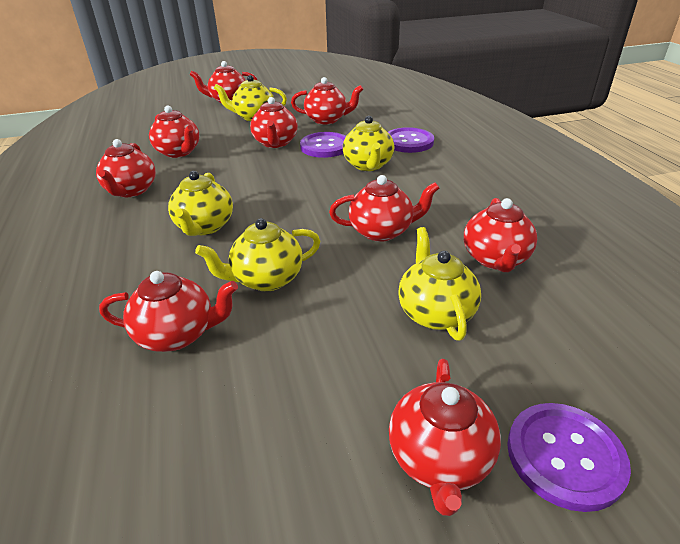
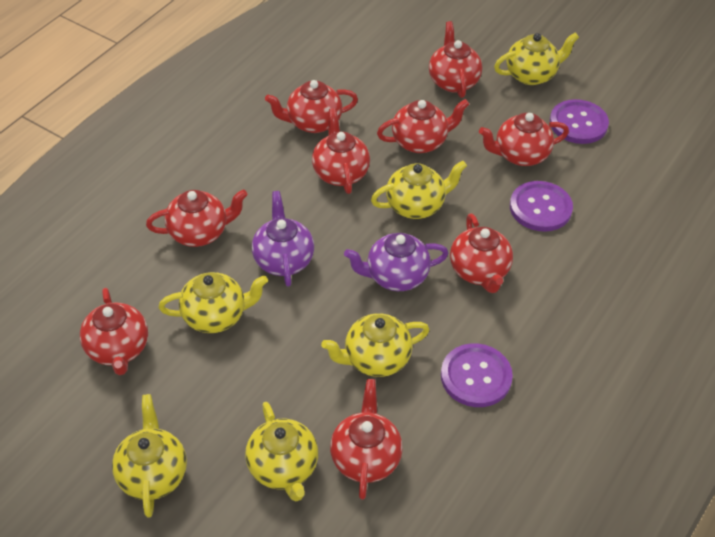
purple teapot: none = 0 -> [252,191,314,286] [344,233,449,291] = 2
yellow teapot: [168,171,233,236] [195,218,320,291] [214,75,287,121] [343,116,394,171] [398,227,481,340] = 5 -> [112,394,187,518] [159,272,268,333] [245,402,318,501] [321,313,430,377] [371,160,467,219] [494,32,579,85] = 6

